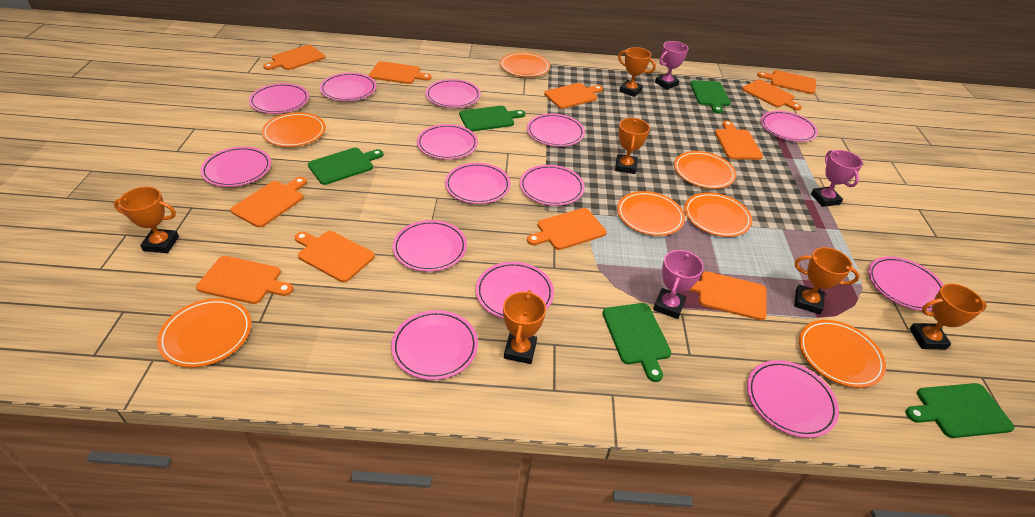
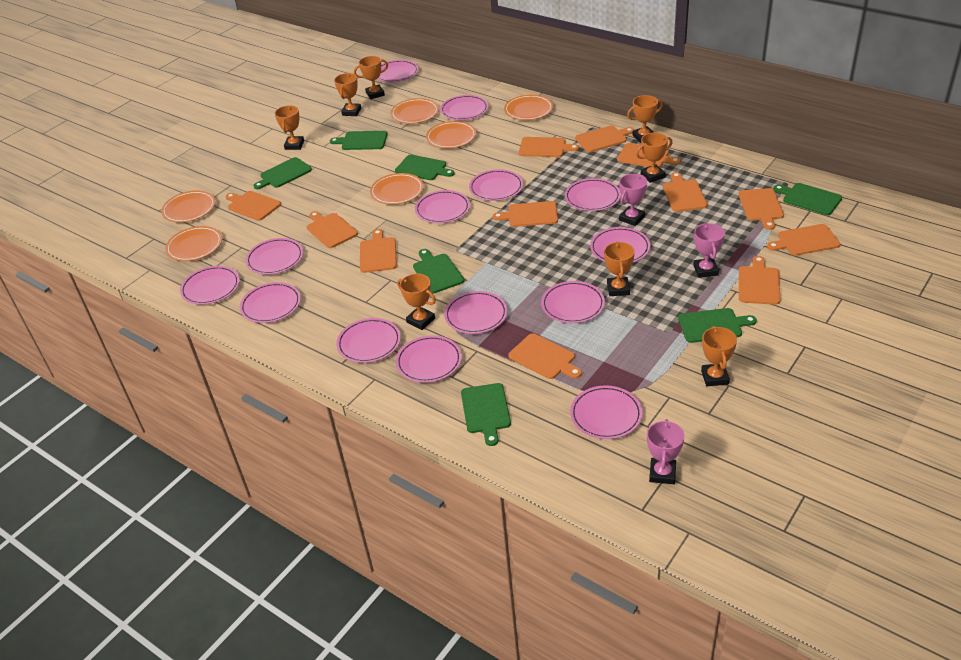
green cutting board: [308,148,384,185] [459,106,525,132] [602,303,671,382] [690,80,731,114] [905,383,1014,438] = 5 -> [254,157,312,189] [330,131,388,150] [395,155,455,180] [413,249,465,293] [461,383,511,446] [678,308,757,343] [773,183,842,215] = 7
orange cutting board: [196,256,293,304] [230,177,307,228] [263,45,325,70] [295,231,375,282] [369,61,432,84] [527,208,607,250] [544,83,603,109] [689,271,767,320] [715,121,763,160] [742,79,802,110] [757,70,816,94] = 11 -> [225,191,281,221] [307,211,358,248] [360,229,397,273] [493,201,558,227] [508,333,582,379] [519,137,579,157] [575,126,634,152] [617,143,680,168] [663,172,708,212] [738,188,784,230] [739,256,780,305] [767,224,840,256] = 12
orange plate: [157,298,252,367] [262,112,326,147] [500,52,550,77] [617,191,685,236] [674,151,736,189] [684,192,752,237] [799,320,886,388] = 7 -> [161,191,215,223] [165,226,222,261] [370,173,424,205] [391,98,439,124] [426,121,476,149] [504,95,553,120] = 6
orange trophy: [114,187,179,253] [503,290,546,364] [615,118,650,174] [618,47,656,97] [794,247,860,314] [909,283,987,349] = 6 -> [275,105,304,150] [334,73,361,116] [354,56,388,99] [398,274,436,330] [604,242,635,296] [627,95,663,143] [636,133,672,183] [701,326,737,386] = 8

